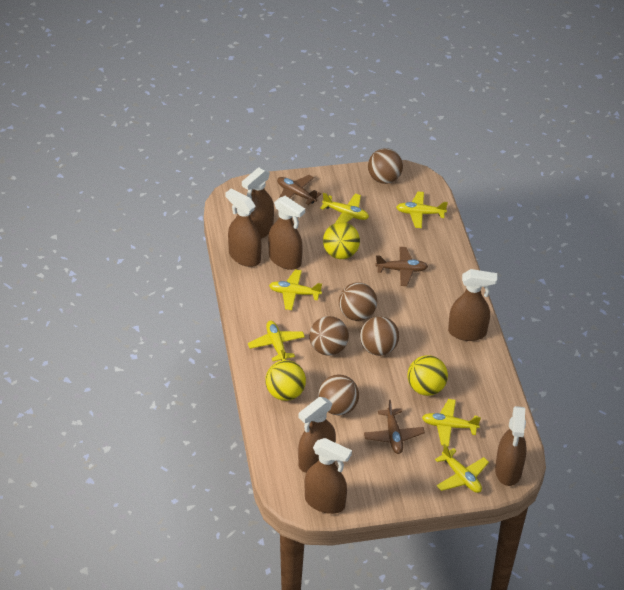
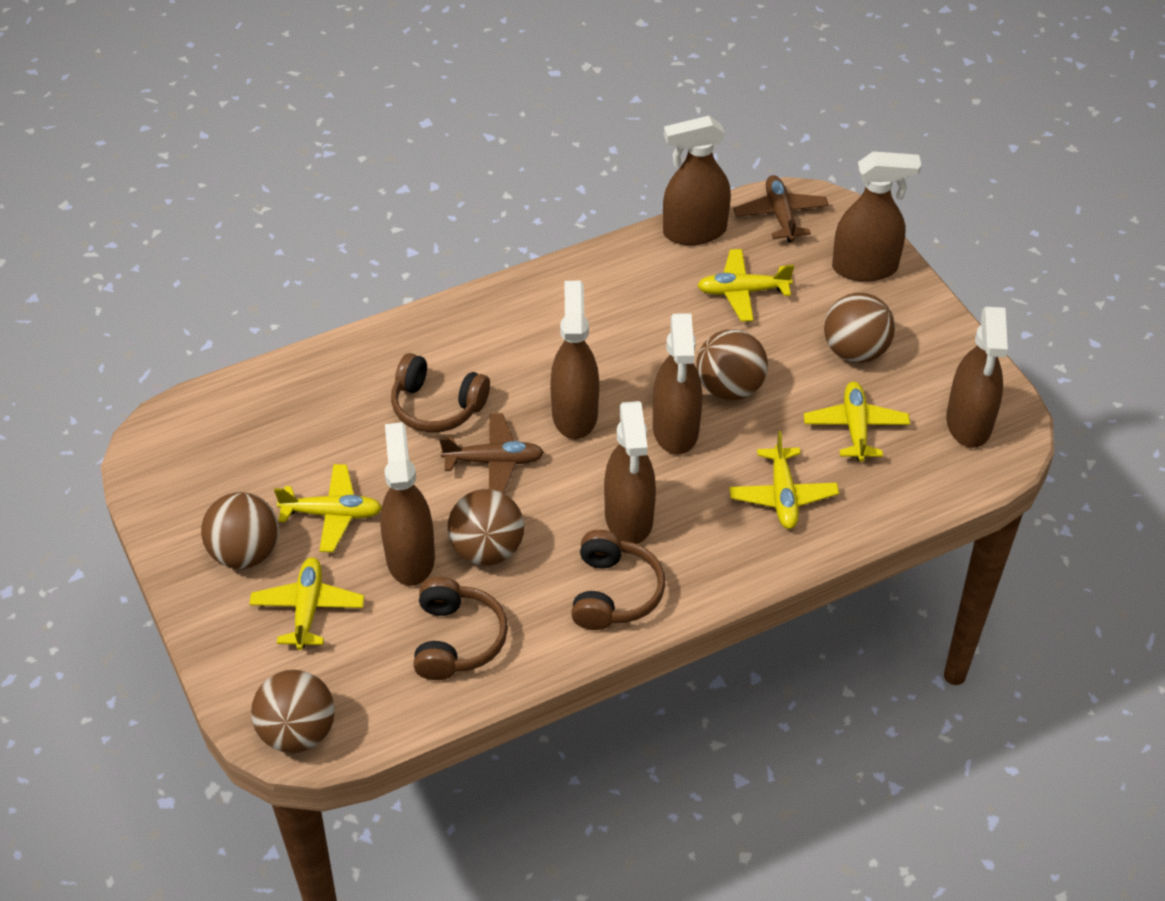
brown headphones: none = 0 -> [391,353,490,433] [413,577,508,680] [571,530,665,630] = 3
brown plane: [277,175,321,205] [364,400,425,454] [375,247,428,286] = 3 -> [439,413,544,494] [733,175,829,242] = 2
yellow ball: [265,360,306,401] [323,222,360,259] [408,355,448,396] = 3 -> none = 0
yellow plane: [248,321,305,361] [269,269,322,310] [320,193,369,223] [396,191,448,228] [422,399,481,446] [435,444,489,493] = 6 -> [249,557,364,650] [274,464,382,552] [697,249,794,322] [729,431,839,529] [804,381,910,462] = 5

